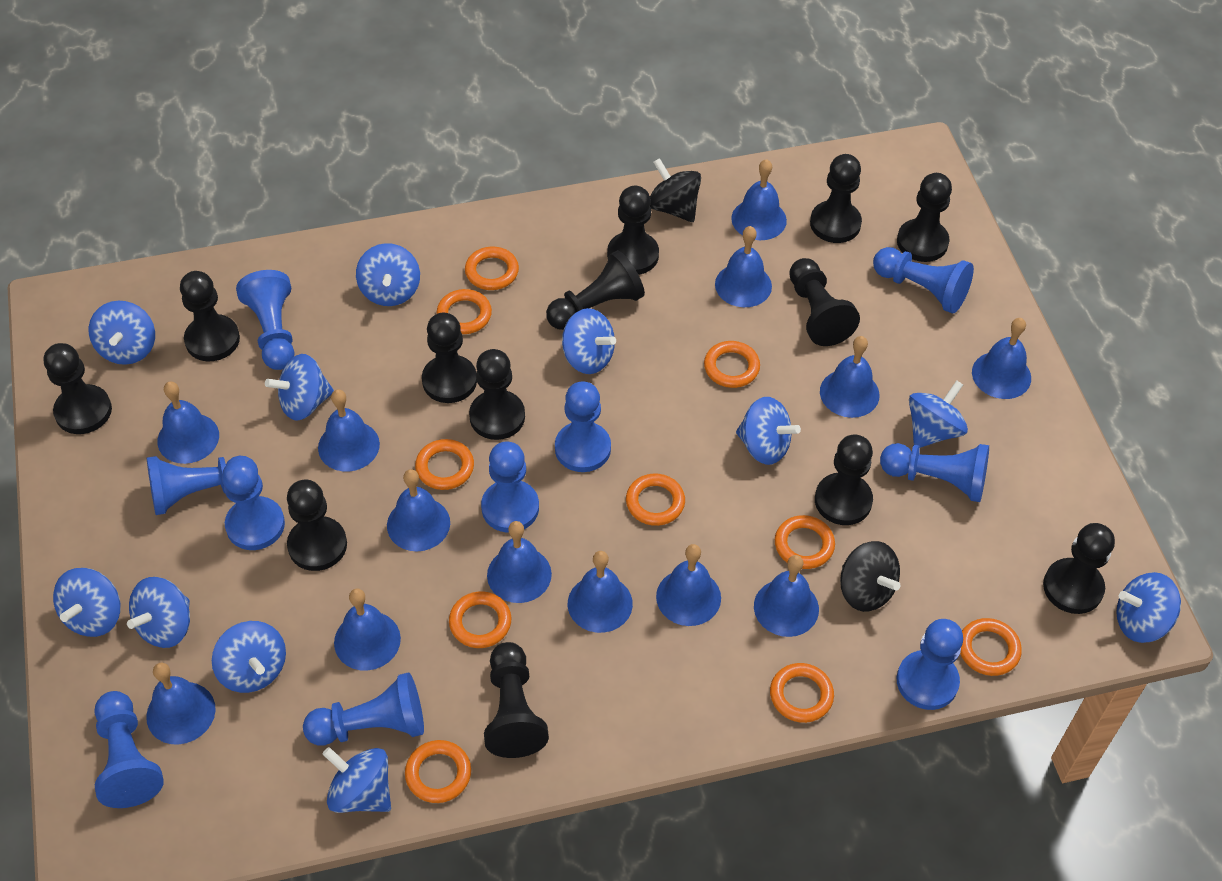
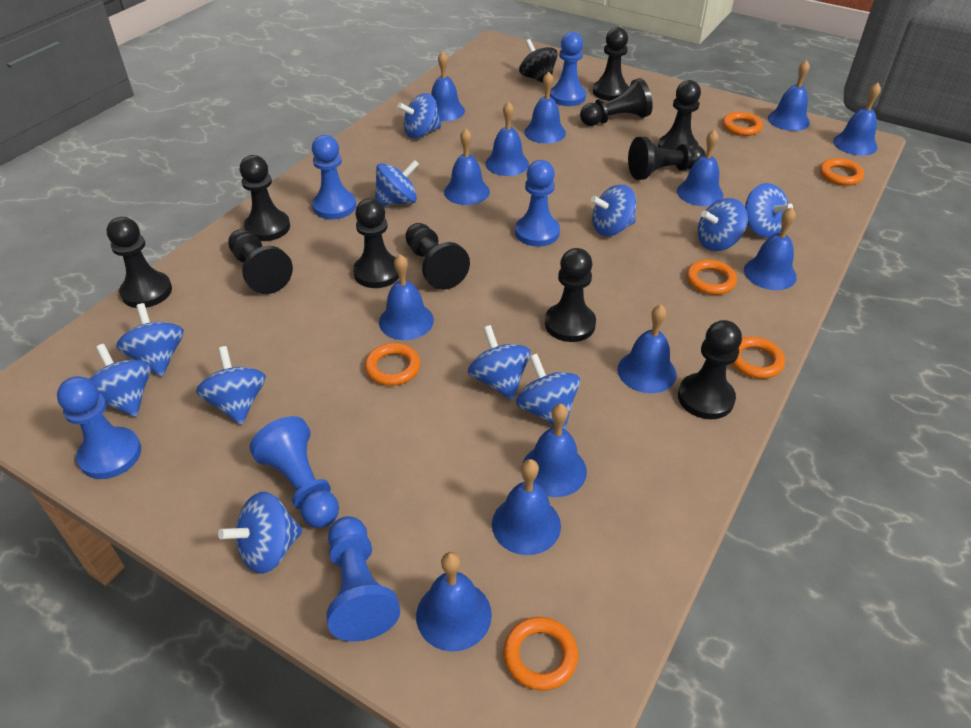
black pawn: [44,343,112,434] [180,271,240,361] [287,480,347,571] [422,312,477,403] [469,349,525,440] [484,642,549,758] [546,250,645,330] [607,185,659,275] [789,258,860,346] [810,154,862,243] [815,434,873,525] [897,173,952,262] [1043,523,1115,614] = 13 -> [107,217,172,308] [228,229,293,294] [240,155,290,241] [353,198,399,288] [405,223,470,290] [545,248,596,342] [580,78,653,126] [593,27,629,101] [628,137,706,180] [658,80,701,150] [678,320,742,419] = 11
black spinning top: [650,158,701,222] [840,541,901,612] = 2 -> [519,39,558,83] = 1
blue pawn: [94,691,164,808] [147,455,258,515] [222,459,285,550] [236,270,295,370] [303,672,424,746] [481,442,539,533] [555,381,611,472] [873,247,974,314] [880,443,989,502] [897,619,963,710] = 10 -> [57,376,141,479] [249,416,339,528] [312,135,356,219] [326,516,400,641] [515,160,560,247] [550,32,586,106] = 6
orange ring: [405,740,471,803] [415,439,474,490] [437,289,492,334] [449,591,511,648] [465,247,519,290] [626,474,685,526] [704,341,760,388] [770,663,834,723] [775,515,835,569] [960,618,1022,676] = 10 -> [365,343,420,386] [503,617,578,691] [686,259,737,295] [722,112,763,136] [732,337,785,379] [820,158,864,186] = 6

